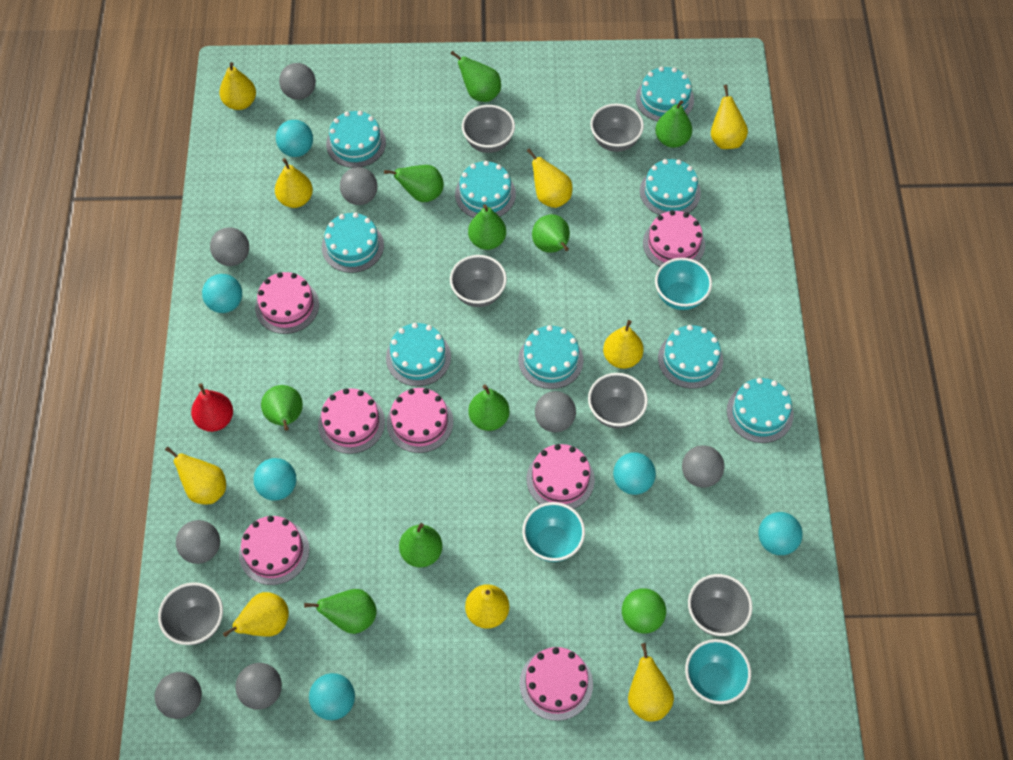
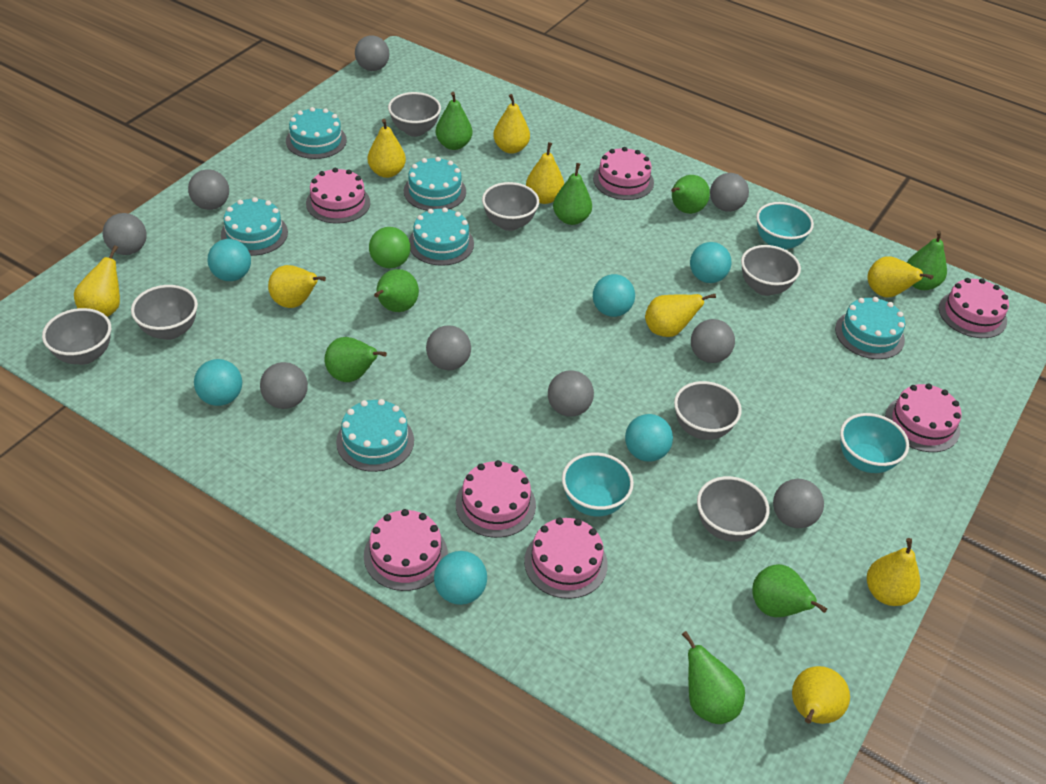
green pear: [261,385,303,431] [304,589,377,634] [384,165,444,202] [399,523,442,567] [450,51,501,102] [468,204,506,250] [468,384,510,431] [532,214,570,253] [655,100,692,148] = 9 -> [324,337,387,382] [374,269,419,312] [436,92,472,150] [553,163,592,225] [671,175,710,214] [682,631,745,724] [752,564,827,617] [907,230,947,290] = 8
grey ball: [155,672,202,719] [176,520,220,564] [210,227,249,266] [235,663,282,710] [279,63,316,100] [340,167,378,205] [535,391,576,433] [682,445,724,488] = 8 -> [103,213,147,255] [188,169,229,210] [260,362,308,409] [355,35,389,71] [426,325,471,370] [548,370,594,417] [691,319,735,363] [710,173,749,212] [773,479,824,528] = 9
grey bowl: [158,582,223,645] [450,255,507,307] [462,105,515,153] [588,373,648,429] [590,104,644,152] [688,574,753,636] = 6 -> [42,308,111,365] [131,285,198,340] [388,92,441,137] [482,182,539,231] [674,381,742,440] [697,476,769,542] [741,245,801,296] = 7
red pear: [191,383,233,432] = 1 -> none = 0
turquoise cake: [322,212,384,273] [326,111,386,168] [386,323,451,386] [455,161,516,218] [518,325,583,389] [636,67,694,121] [640,159,701,215] [658,325,723,389] [727,378,794,443] = 9 -> [221,197,288,256] [286,107,347,159] [336,399,414,472] [404,157,466,211] [409,207,474,266] [835,297,905,359] = 6

